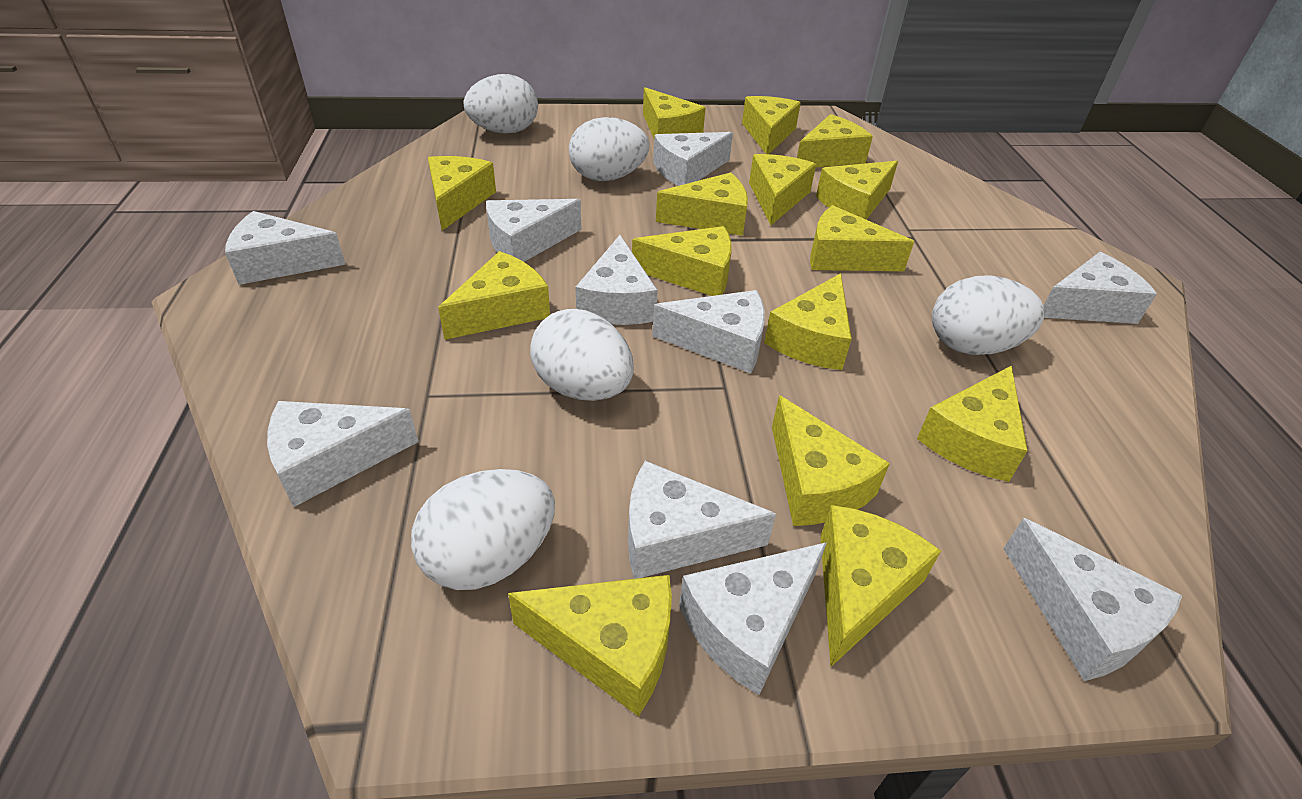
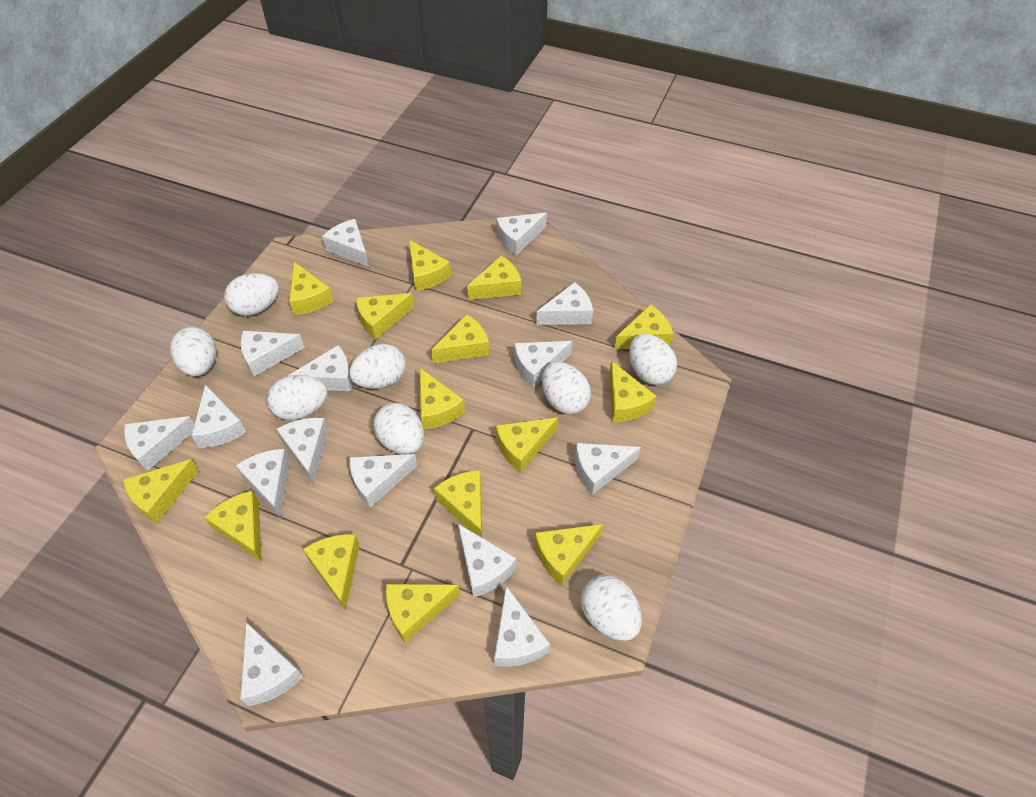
white cheese: [225,211,346,285] [267,401,418,507] [486,199,581,262] [575,235,658,325] [628,461,776,579] [652,290,765,373] [653,132,733,186] [679,542,827,695] [1003,518,1182,681] [1044,252,1157,324] = 10 -> [124,416,194,471] [191,385,247,448] [235,449,290,517] [240,622,303,706] [241,331,305,376] [276,418,329,484] [288,345,352,391] [322,219,369,267] [350,454,417,508] [458,524,516,597] [494,586,550,667] [496,213,547,255] [514,341,572,388] [536,282,593,325] [575,443,641,495] = 15
white egg: [411,469,555,590] [464,74,538,134] [530,309,634,401] [569,117,649,181] [932,275,1045,355] = 5 -> [170,327,216,376] [224,273,279,316] [267,375,328,420] [349,344,406,389] [373,403,424,455] [542,362,591,414] [581,575,642,641] [629,334,677,385] = 8

